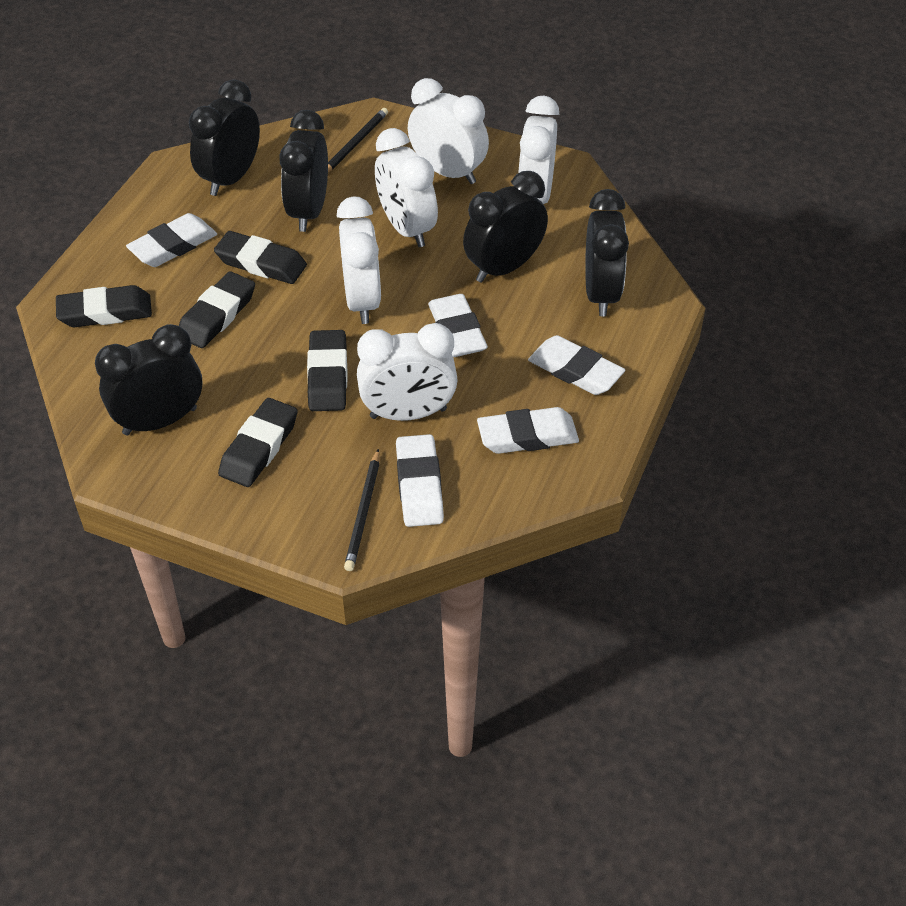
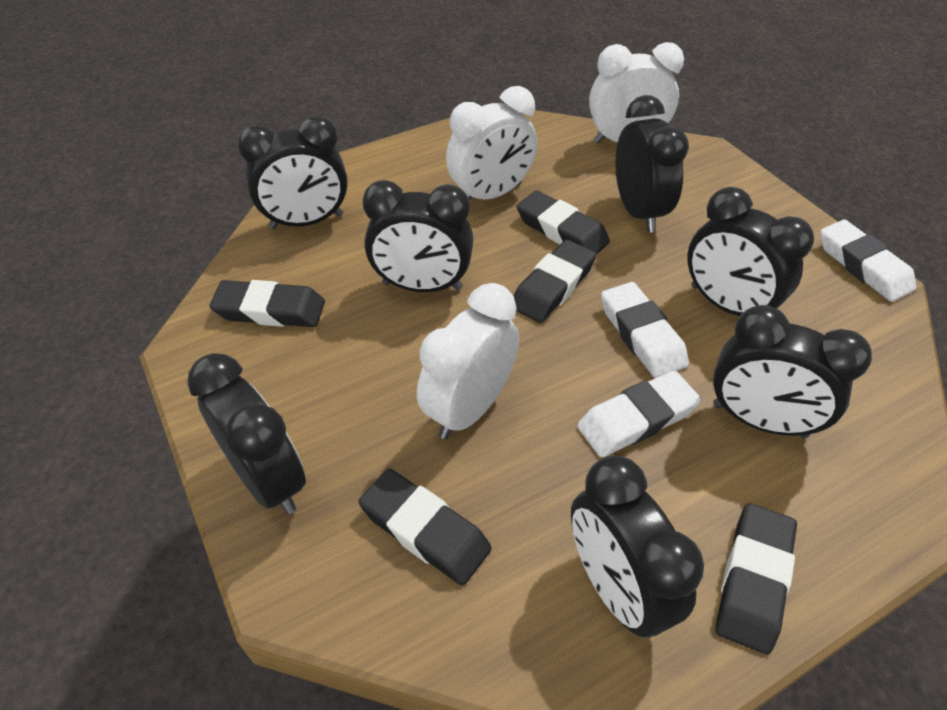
black clock: [95,324,202,435] [189,79,260,196] [279,110,328,232] [463,171,548,283] [585,189,629,316] = 5 -> [187,353,306,514] [237,115,348,229] [362,180,473,292] [571,456,704,638] [615,95,689,233] [687,187,814,316] [713,305,872,438] = 7
black pencil: [328,108,388,172] [344,449,380,571] = 2 -> none = 0
white clock: [337,197,381,324] [357,323,458,421] [375,128,438,247] [408,78,489,184] [518,96,559,204] = 5 -> [417,283,519,439] [446,86,537,201] [589,42,684,143] = 3
white eraser: [126,213,217,267] [396,434,444,527] [428,294,488,357] [477,407,579,454] [528,335,625,395] = 5 -> [577,371,701,457] [601,282,689,378] [820,219,916,302] = 3

